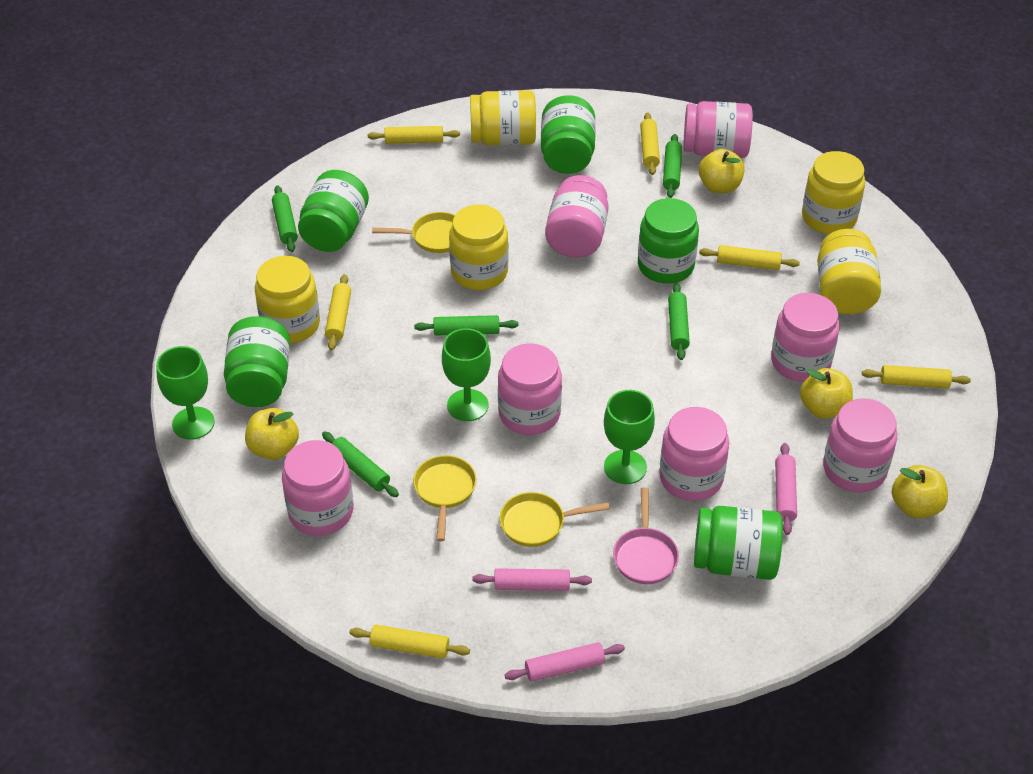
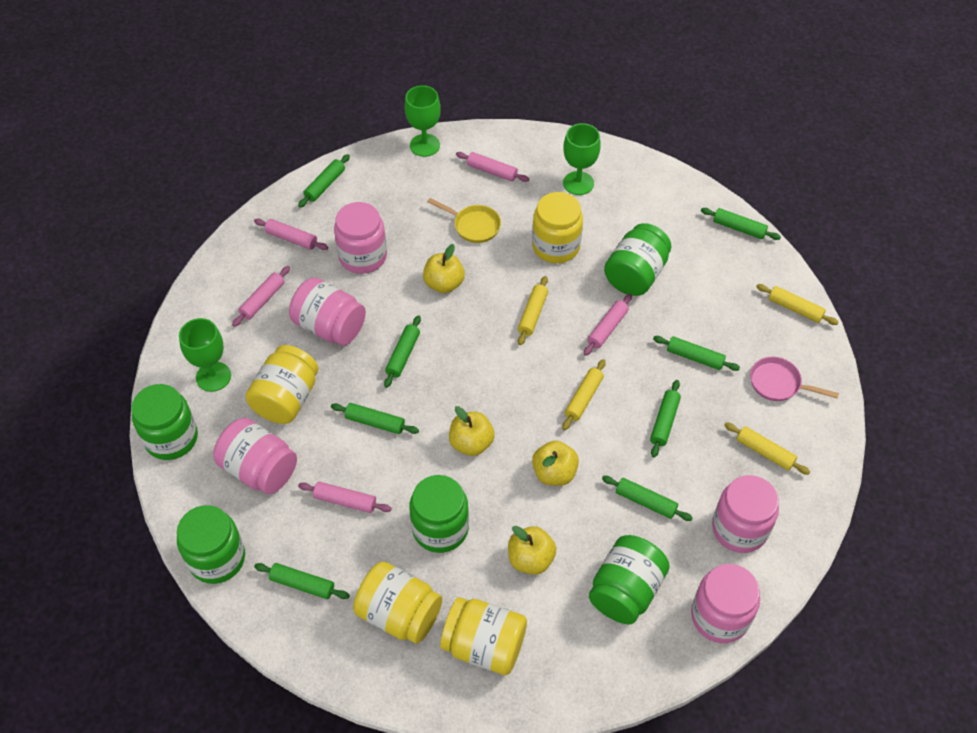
green rolling pin: [272,185,298,252] [322,432,399,497] [414,315,519,336] [663,134,682,198] [668,283,690,360] = 5 -> [254,563,349,599] [298,154,350,207] [331,403,419,434] [384,315,421,388] [602,476,693,521] [650,380,681,458] [653,336,740,371] [701,208,781,240] = 8
pink jar: [282,440,354,536] [498,343,562,435] [545,175,609,258] [659,407,729,501] [683,101,753,158] [771,293,840,382] [823,399,897,492] = 7 -> [213,418,297,494] [289,277,366,346] [334,202,387,274] [691,564,760,643] [712,475,779,553] = 5
pink rolling pin: [472,568,592,591] [505,642,625,682] [775,443,797,535] = 3 -> [232,266,290,327] [254,219,328,250] [298,482,392,513] [456,152,529,182] [584,294,632,356] = 5
yellow jar: [255,256,320,343] [449,205,509,290] [470,90,536,146] [802,151,865,234] [817,229,881,314] = 5 -> [245,345,318,424] [353,562,442,644] [440,597,527,675] [532,192,583,263] = 4
yellow pan: [372,212,455,253] [413,455,477,541] [500,492,610,547] = 3 -> [427,198,501,243] = 1
yellow rolling pin: [325,274,351,351] [349,625,470,659] [368,126,460,144] [640,112,660,175] [699,245,800,270] [862,365,971,388] = 6 -> [518,276,548,345] [562,359,606,430] [724,422,810,475] [756,284,838,325] = 4

